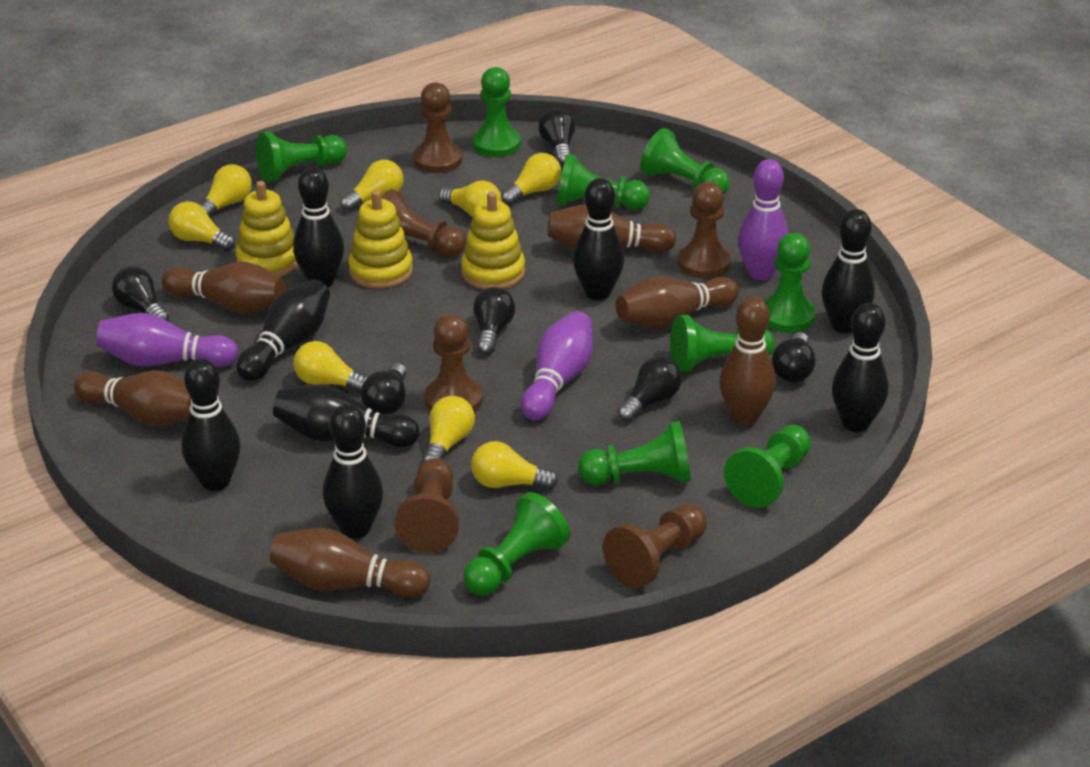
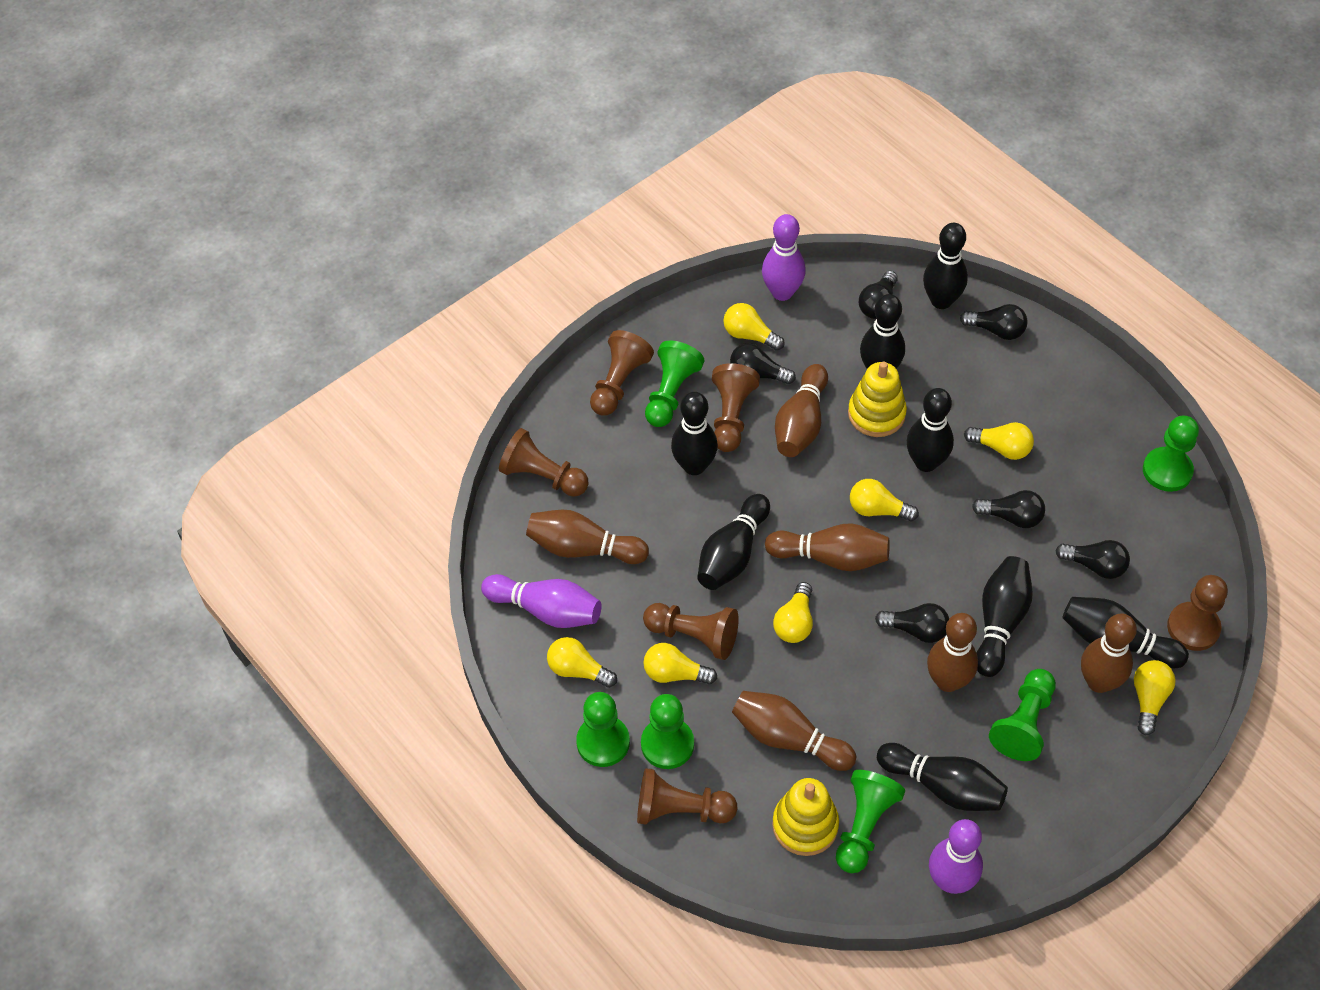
green pawn: [256,132,347,182] [463,492,570,595] [472,67,521,157] [557,154,650,210] [578,421,691,485] [640,128,730,194] [670,315,775,372] [724,425,811,508] [764,233,816,333] = 9 -> [576,692,630,767] [641,694,694,769] [645,341,704,427] [836,770,905,873] [989,669,1056,761] [1143,416,1199,492] = 6
yellow light bulb: [168,201,235,251] [200,164,252,217] [293,341,368,393] [340,160,403,211] [423,396,475,462] [439,180,502,218] [471,441,558,490] [501,153,561,205] = 8 -> [547,637,617,688] [643,643,717,685] [723,303,785,351] [773,582,813,643] [850,479,919,521] [964,422,1034,460] [1134,660,1176,735] = 7
yellow stacking toy: [236,181,298,277] [348,190,413,289] [461,192,525,289] = 3 -> [772,778,839,856] [848,362,907,437] = 2

